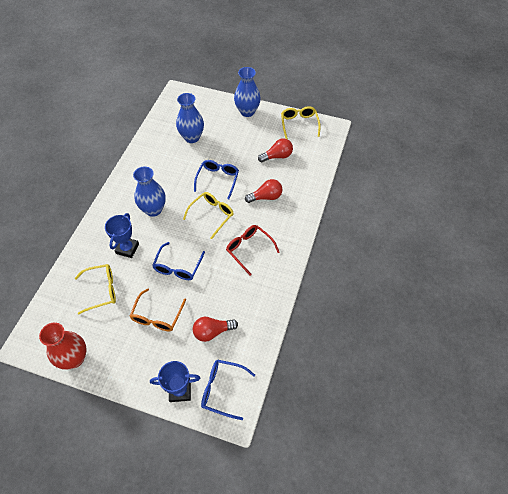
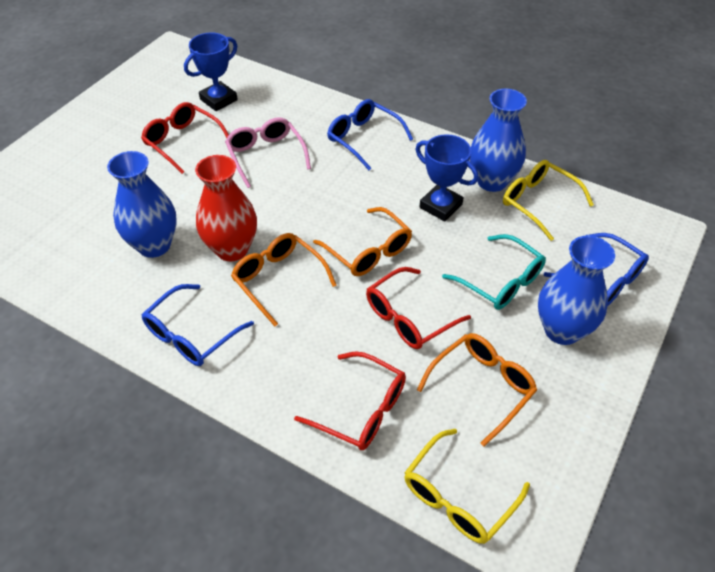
orange glasses: [130,288,186,331] = 1 -> [231,233,337,326] [313,207,412,276] [417,333,537,446] = 3
pink glasses: none = 0 -> [225,117,311,188] = 1
red glasses: [226,225,280,276] = 1 -> [141,102,229,174] [294,351,406,450] [366,267,471,349] = 3
red light bulb: [193,317,238,342] [245,179,282,203] [258,138,293,163] = 3 -> none = 0
turquoise glasses: none = 0 -> [442,234,546,310] = 1
yellow glasses: [75,264,116,314] [183,192,234,239] [281,106,321,139] = 3 -> [404,429,530,544] [503,160,594,241] = 2

